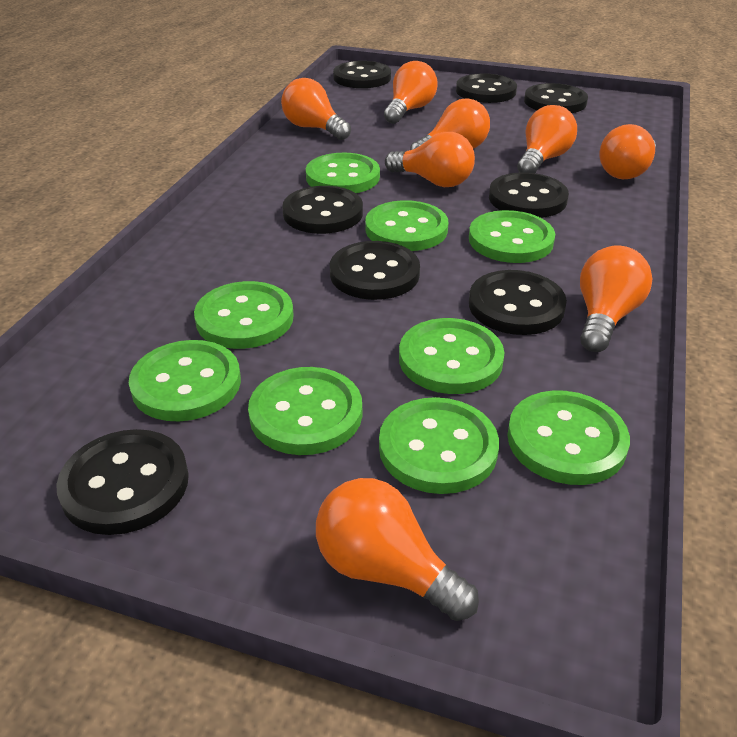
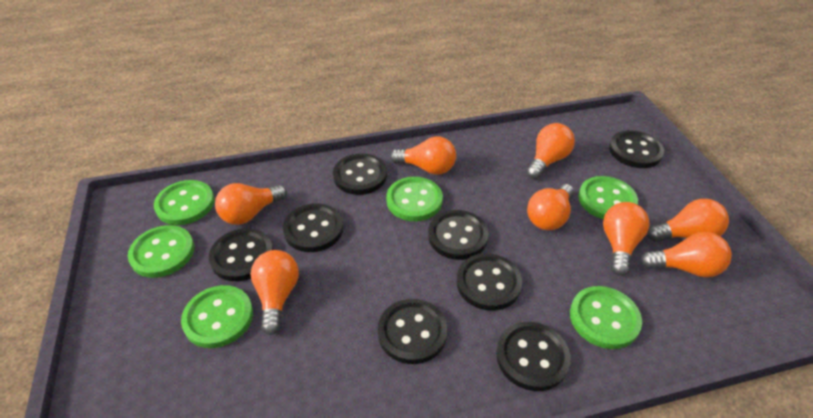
green button: [129,340,241,422] [194,281,294,349] [248,367,362,455] [306,153,380,193] [365,200,448,251] [379,397,499,494] [399,318,505,394] [469,210,555,263] [507,390,630,485] = 9 -> [128,225,194,278] [154,180,214,225] [181,285,253,348] [386,177,443,221] [570,286,642,349] [578,176,638,219] = 6

